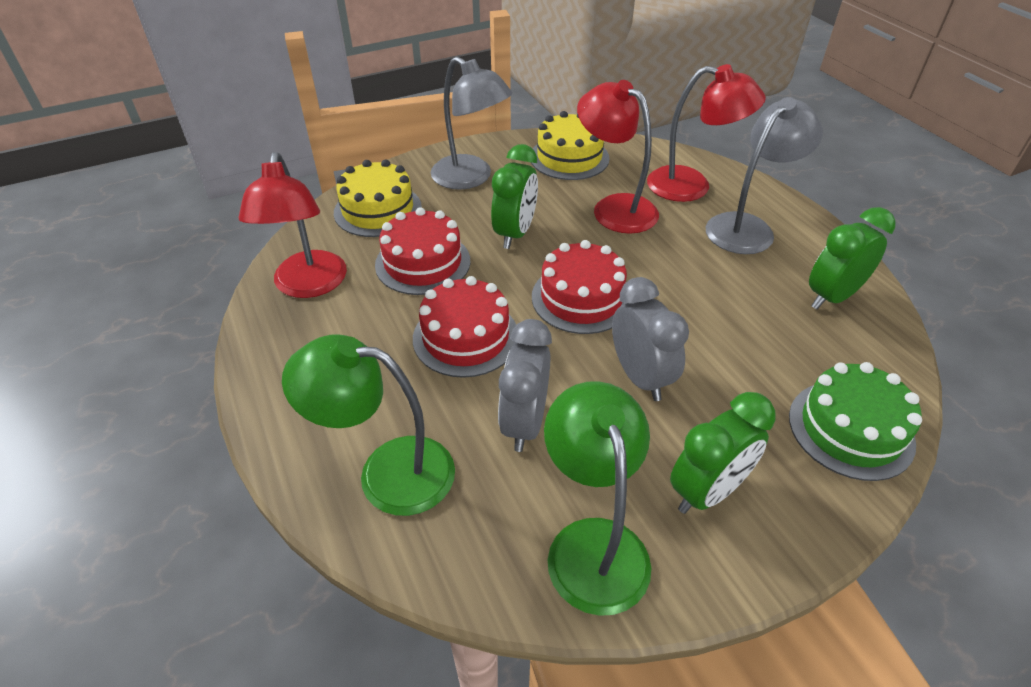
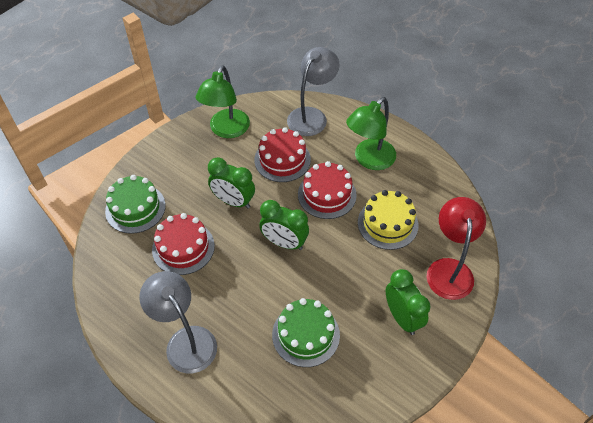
green cake: [789,362,922,481] = 1 -> [105,175,166,234] [272,298,340,367] = 2
grey clock: [498,319,552,452] [612,277,689,401] = 2 -> none = 0
red lamp: [238,152,347,298] [577,80,659,234] [647,64,766,202] = 3 -> [426,197,486,300] = 1
yellow cake: [334,159,422,237] [531,111,610,180] = 2 -> [358,190,418,250] = 1

